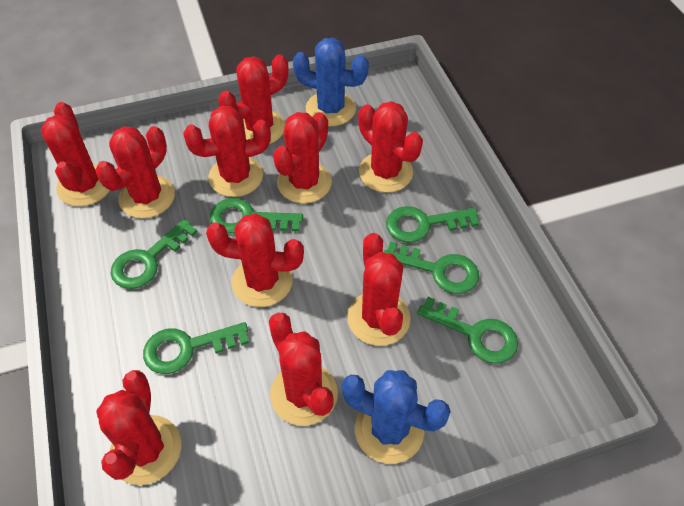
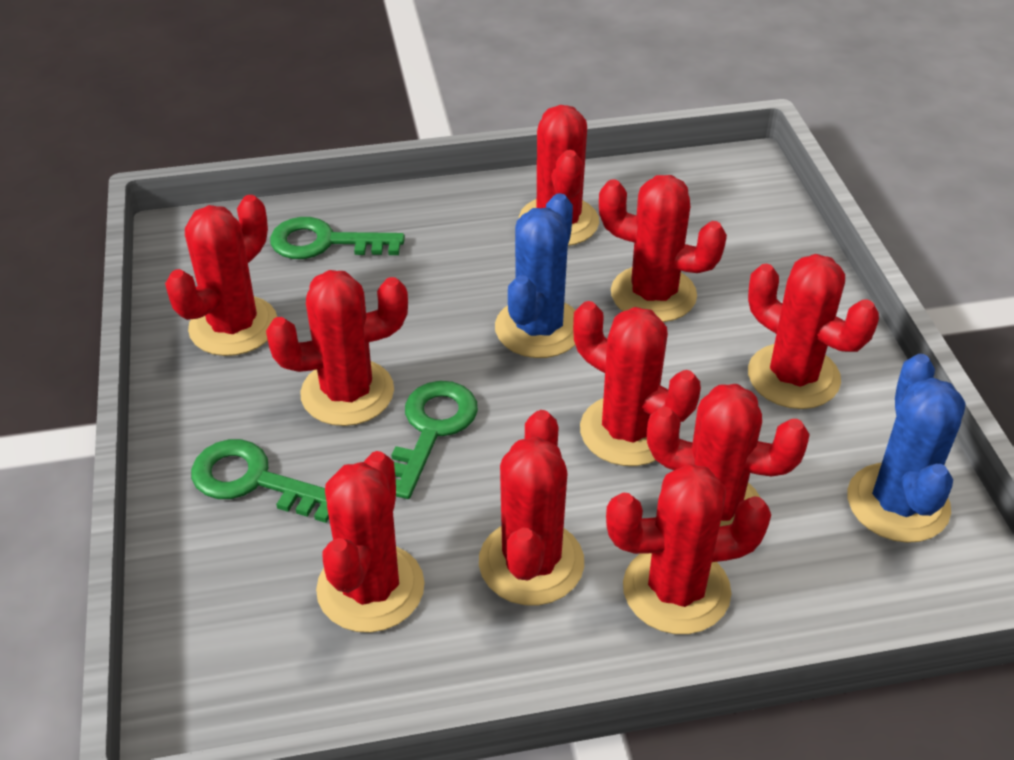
green key: [111,219,197,289] [143,322,249,374] [210,198,303,234] [384,241,479,294] [386,206,479,243] [417,297,518,364] = 6 -> [191,439,329,523] [270,217,405,259] [391,381,478,499] = 3

